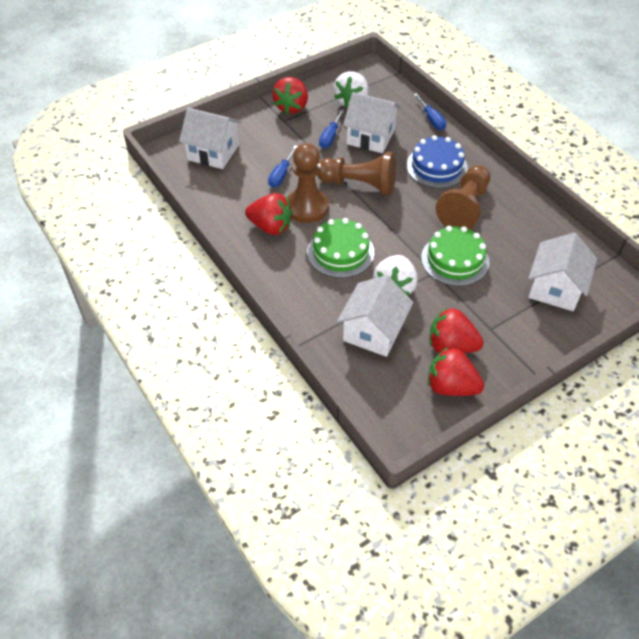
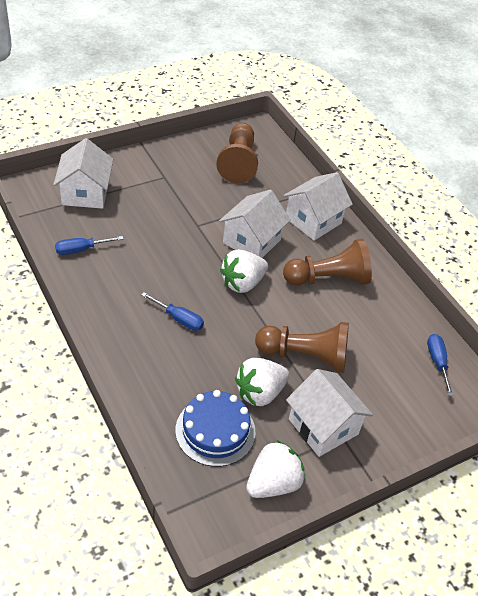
green cake: [307,218,374,278] [421,226,490,286] = 2 -> none = 0
red strawberry: [245,193,293,235] [272,77,308,114] [428,347,484,396] [429,308,484,353] = 4 -> none = 0
white strawberry: [333,71,369,108] [373,255,418,296] = 2 -> [220,249,268,293] [235,358,289,406] [246,440,305,498] = 3

